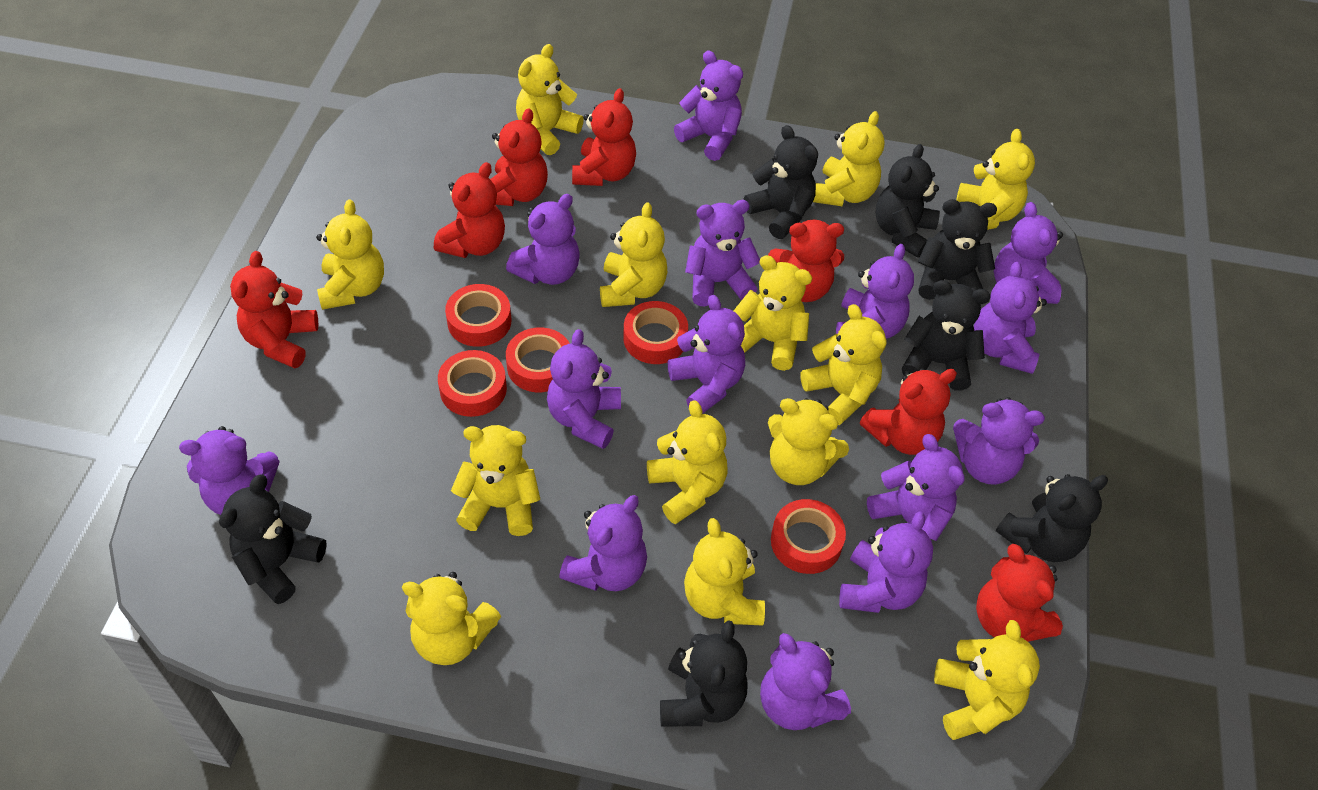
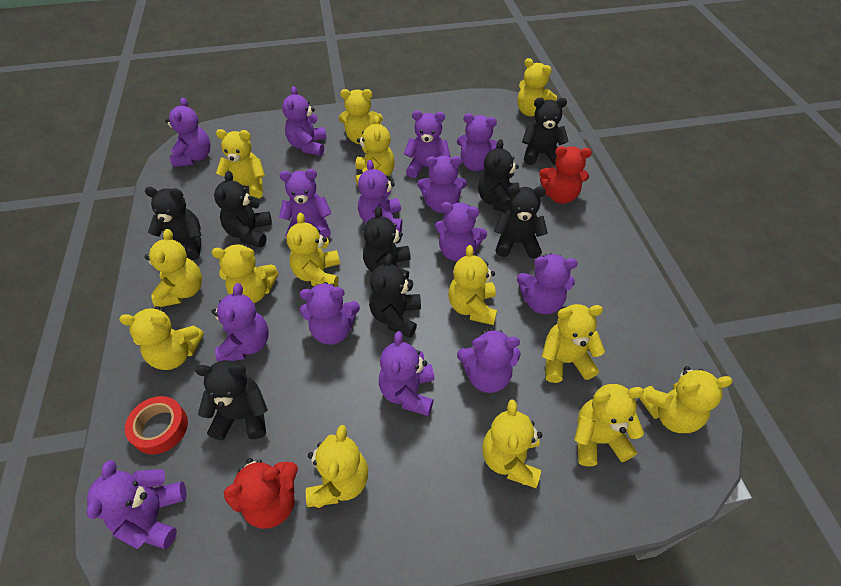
black teddy bear: [219,474,327,604] [660,620,748,727] [744,125,818,239] [876,144,940,258] [902,280,991,391] [918,199,997,300] [996,474,1108,562] = 7 -> [145,187,202,260] [195,360,268,440] [214,171,272,247] [363,206,411,279] [369,254,421,338] [478,139,520,213] [494,185,548,259] [522,98,569,165] = 8
red tape: [438,350,507,417] [445,284,511,347] [506,327,570,392] [623,301,688,364] [771,499,846,574] = 5 -> [125,396,188,454] = 1
red teddy bear: [230,251,318,368] [434,162,505,258] [490,108,548,206] [572,88,636,186] [768,220,844,302] [860,369,957,455] [976,544,1063,642] = 7 -> [224,458,298,529] [539,146,592,204] = 2
yellow teddy bear: [316,199,384,310] [402,572,501,665] [451,425,540,536] [516,44,584,155] [600,202,667,307] [647,400,727,524] [684,518,765,625] [734,255,812,371] [768,398,849,485] [800,304,887,425] [813,111,884,206] [934,620,1040,740] [956,129,1035,230] = 13 -> [119,306,204,370] [145,229,202,307] [211,244,279,303] [216,129,265,199] [287,213,340,287] [306,425,368,508] [339,89,383,144] [355,115,395,186] [448,245,497,325] [482,400,542,488] [517,58,557,116] [542,304,605,383] [574,384,644,466] [639,366,733,433] = 14

